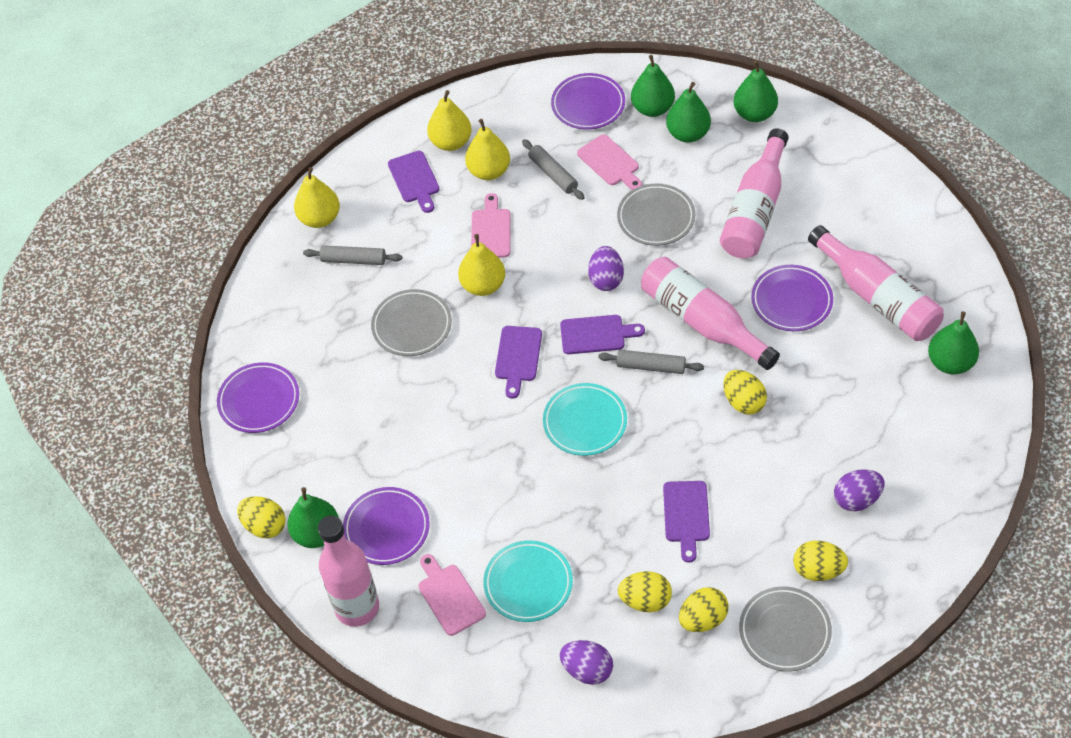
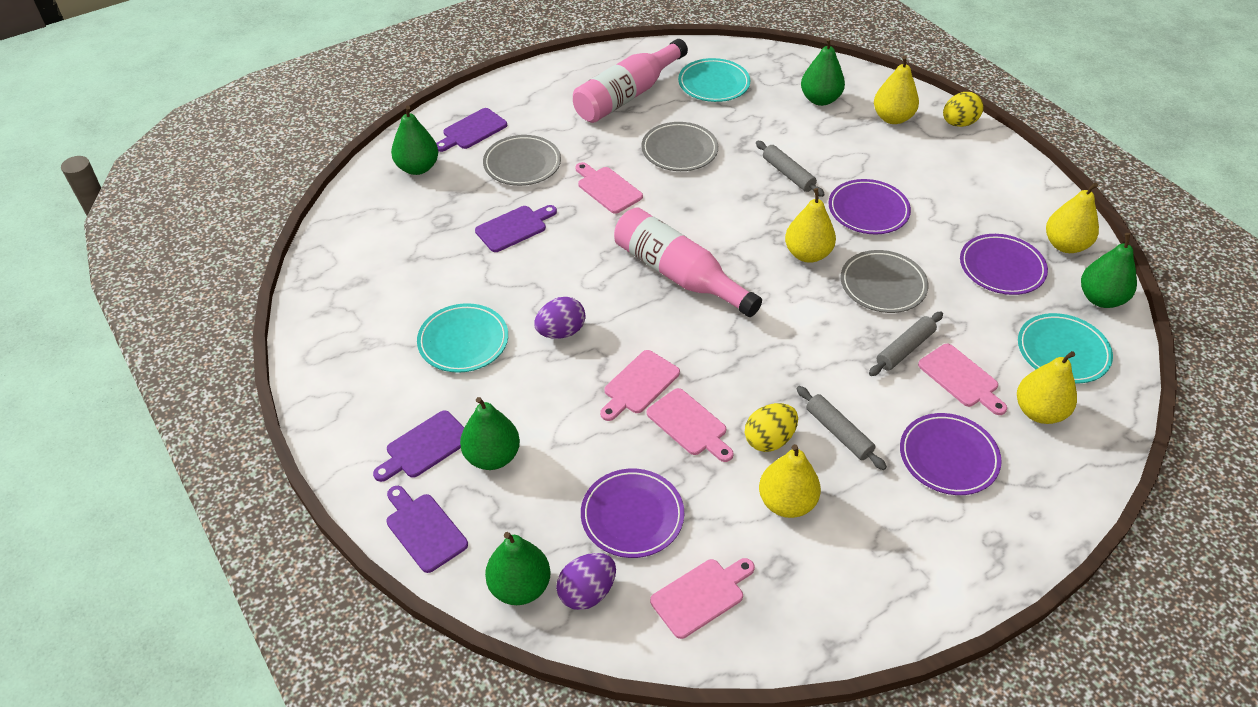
pink bottle: [318,515,379,627] [641,257,780,370] [720,128,789,258] [808,225,944,341] = 4 -> [573,39,688,123] [614,207,762,317] = 2
pink cutting board: [418,554,486,636] [471,193,511,258] [577,134,642,190] = 3 -> [575,162,643,214] [600,350,680,421] [647,388,734,462] [650,558,755,639] [918,344,1007,415] = 5
purple egg: [560,640,613,685] [588,246,624,291] [834,469,884,511] = 3 -> [534,297,586,339] [556,553,616,610] = 2
turquoise plate: [483,540,573,622] [543,383,627,456] = 2 -> [417,303,508,373] [678,58,750,102] [1018,313,1113,383] = 3
yellow egg: [237,496,286,538] [618,571,672,612] [679,587,729,632] [723,370,767,414] [793,541,848,581] = 5 -> [745,403,798,452] [943,92,984,127] = 2
yellow pear: [294,167,340,228] [427,90,472,151] [458,234,505,296] [465,119,510,180] = 4 -> [759,444,821,518] [785,188,836,263] [874,56,919,124] [1017,351,1077,424] [1046,182,1099,253] = 5

